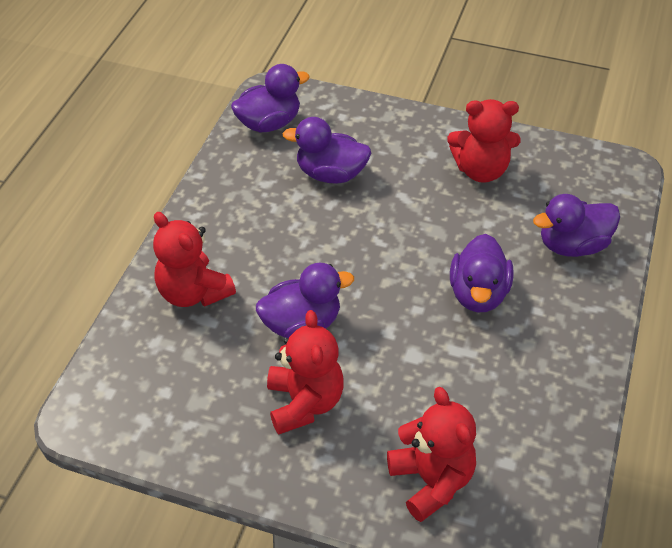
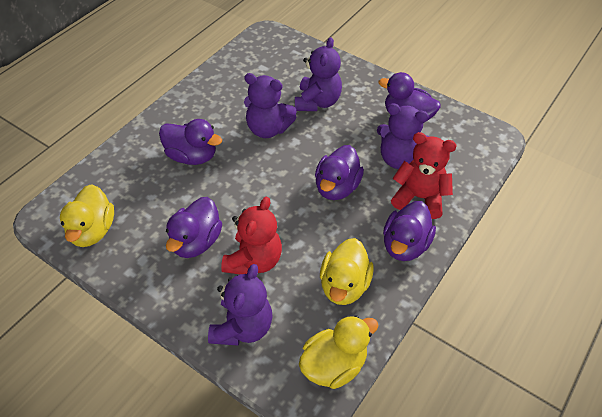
purple teddy bear: none = 0 -> [208,264,273,346] [244,73,297,138] [295,37,342,111] [377,103,430,169] = 4
red teddy bear: [153,212,236,307] [267,310,344,435] [387,387,476,522] [447,99,521,183] = 4 -> [221,197,282,274] [391,132,457,219] = 2
yellow duck: none = 0 -> [60,184,114,247] [299,315,378,389] [320,238,374,305] = 3

